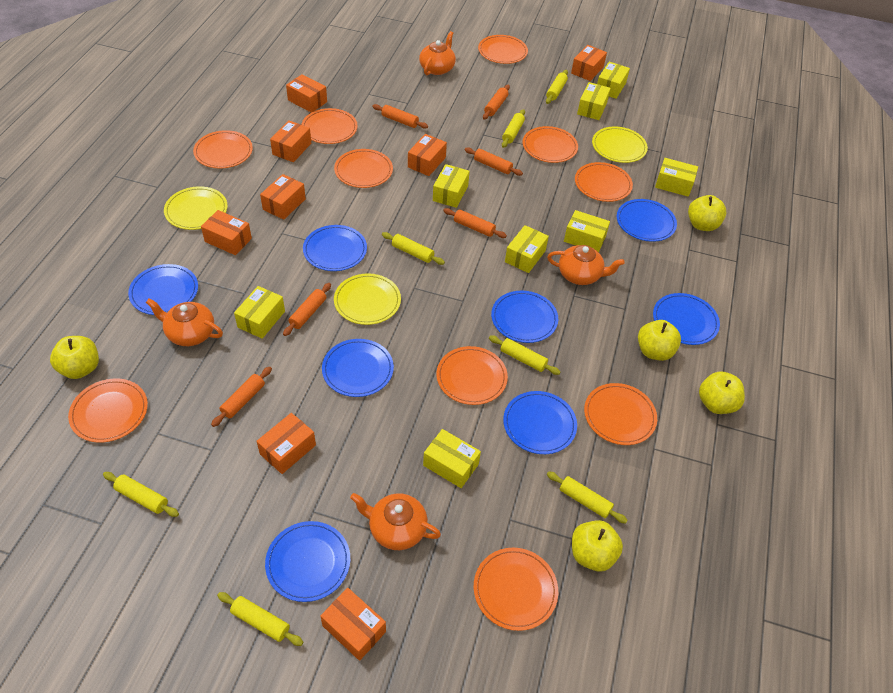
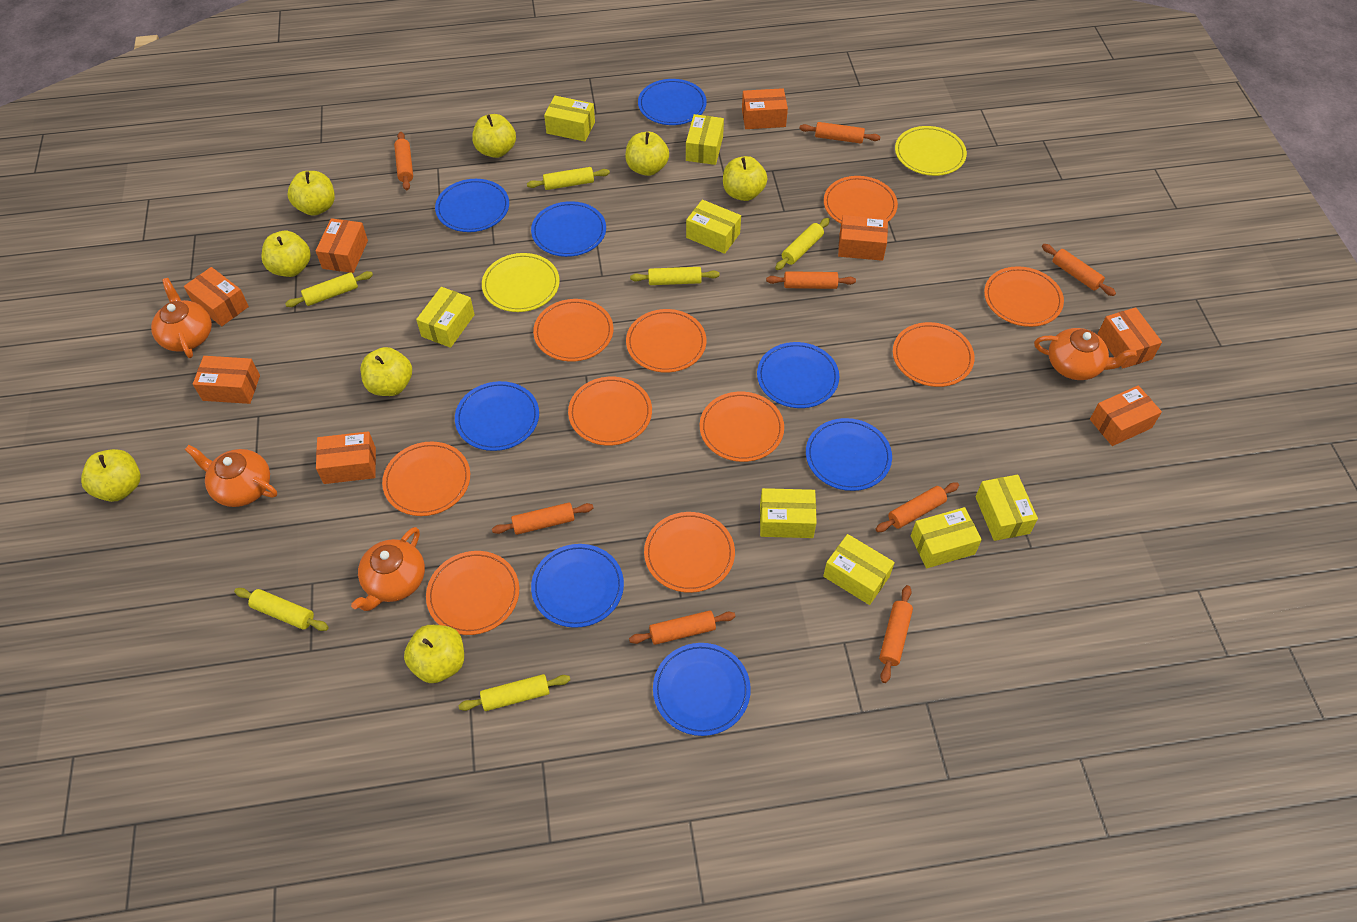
orange rolling pin: [211,367,272,427] [283,283,331,336] [372,104,428,129] [443,208,507,238] [465,147,523,176] [483,85,510,120] = 6 -> [394,132,413,190] [492,502,593,535] [629,610,736,645] [766,271,856,289] [799,122,880,143] [876,482,959,532] [879,585,913,683] [1042,244,1116,296] = 8
yellow apple: [50,336,99,379] [572,520,623,571] [638,320,681,361] [688,195,726,231] [699,371,745,414] = 5 -> [81,449,140,502] [261,231,311,277] [288,171,335,216] [361,347,412,396] [404,625,464,683] [472,114,516,158] [625,132,669,176] [723,156,767,201] = 8
yellow plate: [164,186,228,230] [334,273,401,325] [592,127,648,163] = 3 -> [482,253,560,312] [895,126,967,176] = 2
yellow rolling pin: [103,472,179,517] [217,592,303,646] [382,232,445,265] [489,336,560,375] [502,109,525,148] [546,70,568,104] [547,471,628,524] = 7 -> [234,588,329,631] [285,271,373,307] [458,674,570,711] [527,167,610,190] [630,267,719,285] [775,218,830,270] = 6

